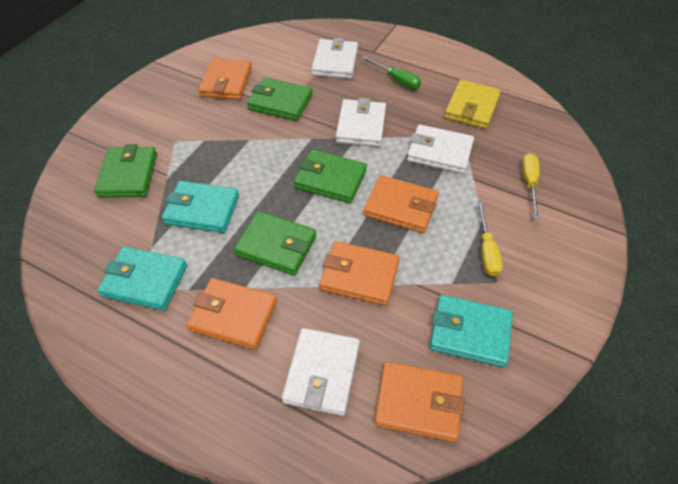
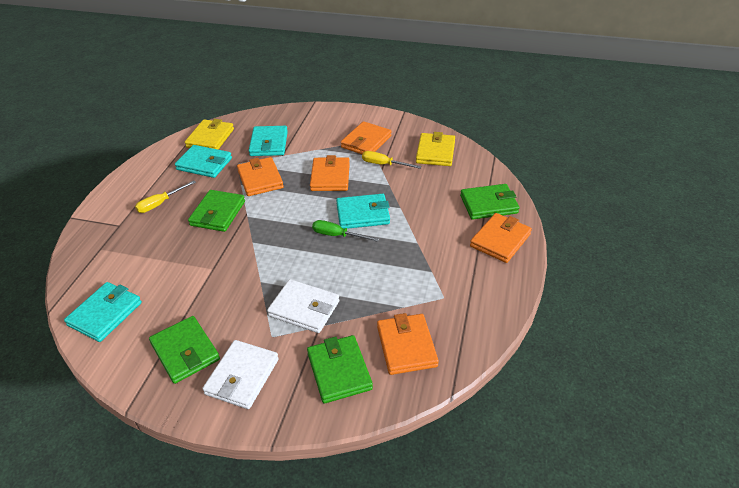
turquoise wallet: [97,246,187,310] [162,181,239,233] [430,295,513,368] = 3 -> [64,282,142,342] [175,145,232,178] [249,126,288,156] [336,194,390,229] = 4
white wallet: [282,328,360,416] [311,38,358,79] [336,98,386,147] [407,124,474,174] = 4 -> [202,340,279,409] [267,279,339,333] = 2
yellow wallet: [444,80,501,129] = 1 -> [185,119,234,150] [416,132,455,166] = 2

